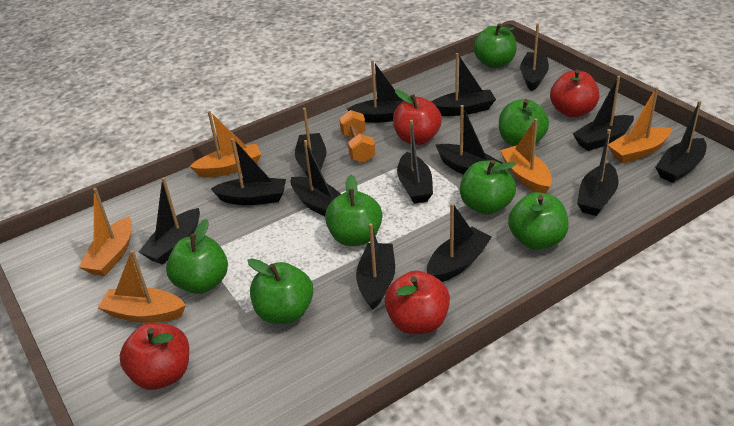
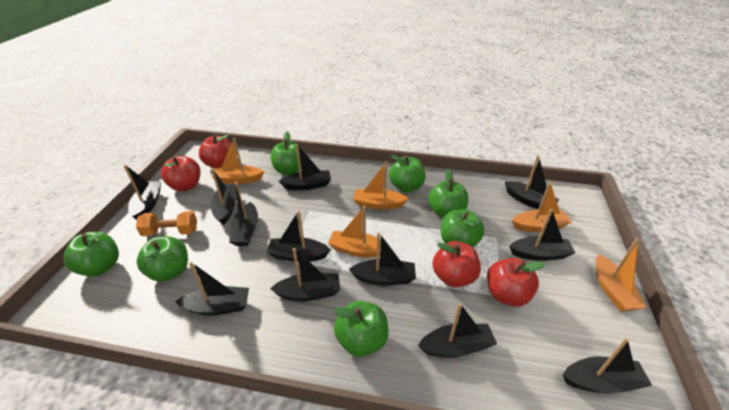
black boat: [139,177,200,265] [211,138,286,205] [290,140,341,216] [295,108,327,178] [347,60,403,123] [356,223,395,310] [397,120,433,204] [427,203,492,282] [432,53,496,116] [436,105,503,174] [520,23,549,91] [572,76,634,151] [577,129,618,216] [656,101,707,183] = 14 -> [124,165,161,220] [175,262,249,316] [211,168,236,225] [229,182,258,246] [267,211,331,262] [270,248,340,301] [279,144,331,191] [349,232,416,285] [418,303,497,358] [505,155,560,209] [510,209,576,261] [563,338,652,393] = 12

